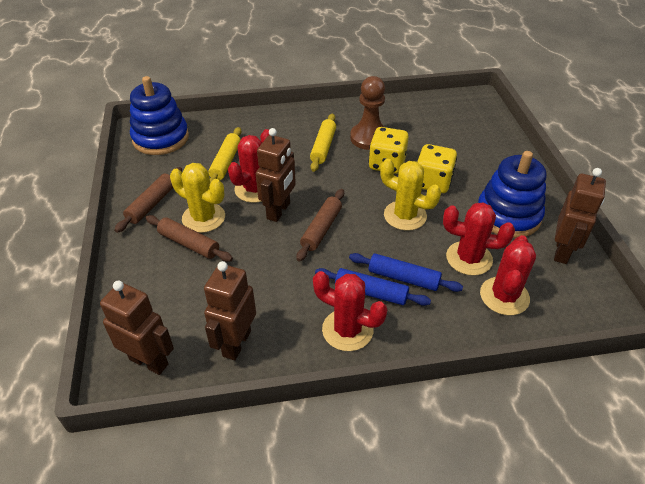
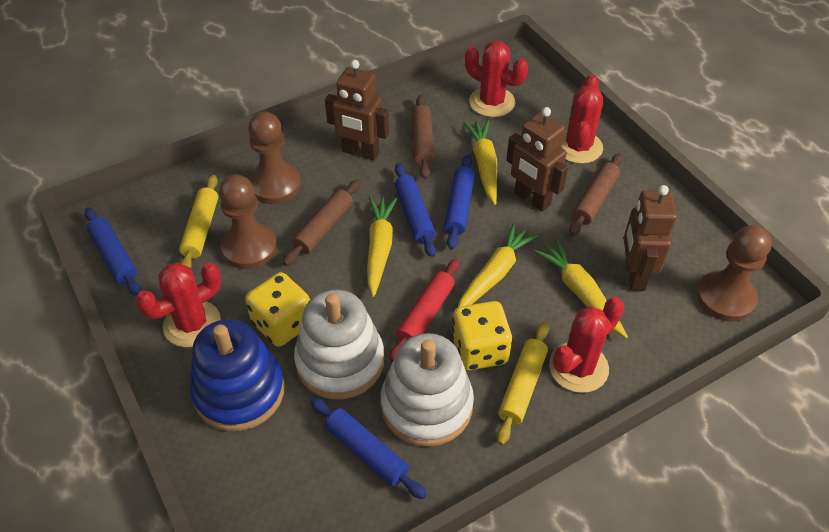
blue rolling pin: [315,268,431,306] [349,253,463,292] = 2 -> [85,208,141,296] [311,397,427,499] [395,163,436,257] [444,155,475,250] = 4
blue stacking toy: [130,76,189,155] [478,151,547,238] = 2 -> [190,319,285,431] = 1
brown pawn: [350,76,385,150] = 1 -> [219,175,277,269] [248,112,301,204] [696,225,772,322] = 3
brown robot: [100,281,174,375] [204,261,256,360] [256,128,296,222] [554,168,606,264] = 4 -> [325,60,389,161] [506,107,568,212] [623,185,677,291] = 3
red rolling pin: none = 0 -> [389,258,460,362] = 1
white stacking toy: none = 0 -> [294,290,384,400] [381,333,474,447] = 2
yellow cactus: [170,163,225,233] [380,159,441,231] = 2 -> none = 0
yellow carrot: none = 0 -> [367,197,397,297] [458,223,539,307] [463,120,497,205] [534,239,628,338] = 4

